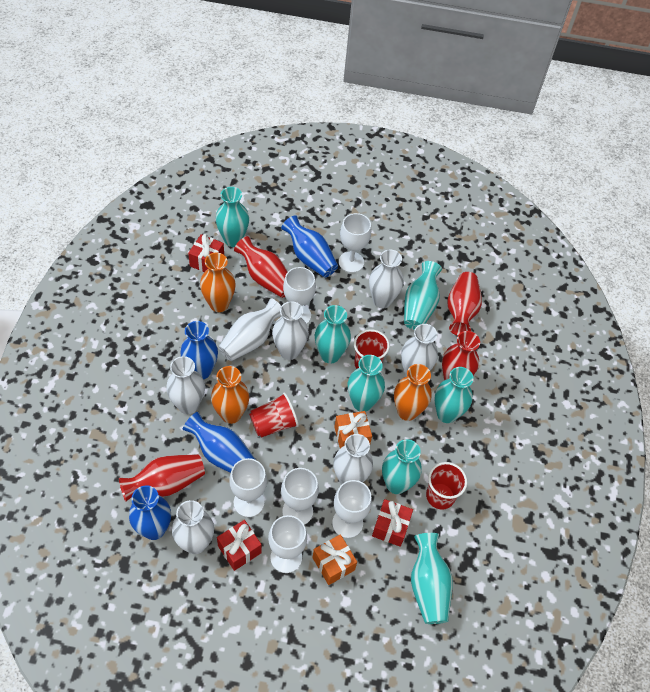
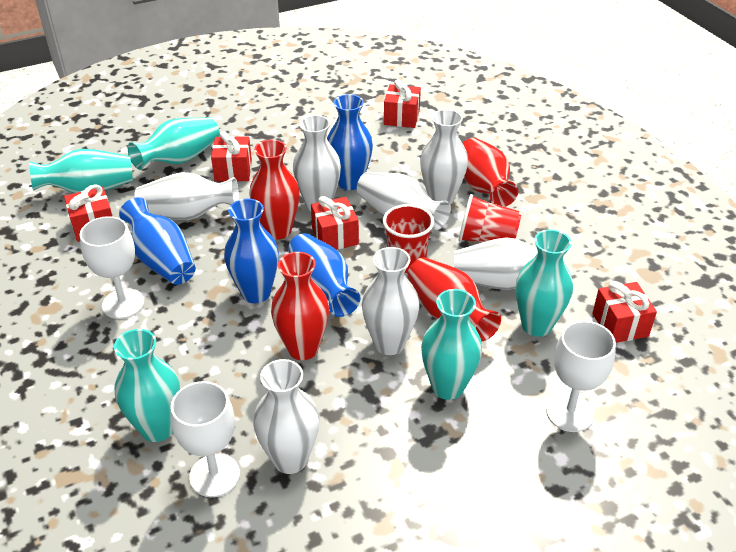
orange gift: [312,534,357,585] [334,411,372,448] = 2 -> none = 0
orange vase: [200,253,236,312] [211,366,249,424] [394,364,432,421] = 3 -> none = 0
red cup: [249,393,299,438] [354,329,390,369] [426,462,467,510] = 3 -> [383,204,434,273] [458,194,521,242] = 2
red gift: [188,234,224,272] [217,520,261,571] [372,499,413,547] = 3 -> [64,184,113,242] [211,131,252,182] [311,196,359,250] [384,79,421,128] [592,281,657,343] = 5
turquoise vase: [216,187,249,247] [315,305,351,364] [348,355,385,412] [382,439,422,494] [404,261,442,330] [411,533,453,624] [434,367,474,423] = 7 -> [29,149,133,193] [114,329,180,442] [128,117,220,170] [421,289,482,400] [516,230,573,337] = 5
white goblet: [229,458,267,517] [268,515,307,573] [281,468,319,525] [283,267,316,324] [332,480,372,538] [339,213,371,273] = 6 -> [80,216,144,319] [171,381,240,497] [546,321,616,432] = 3

